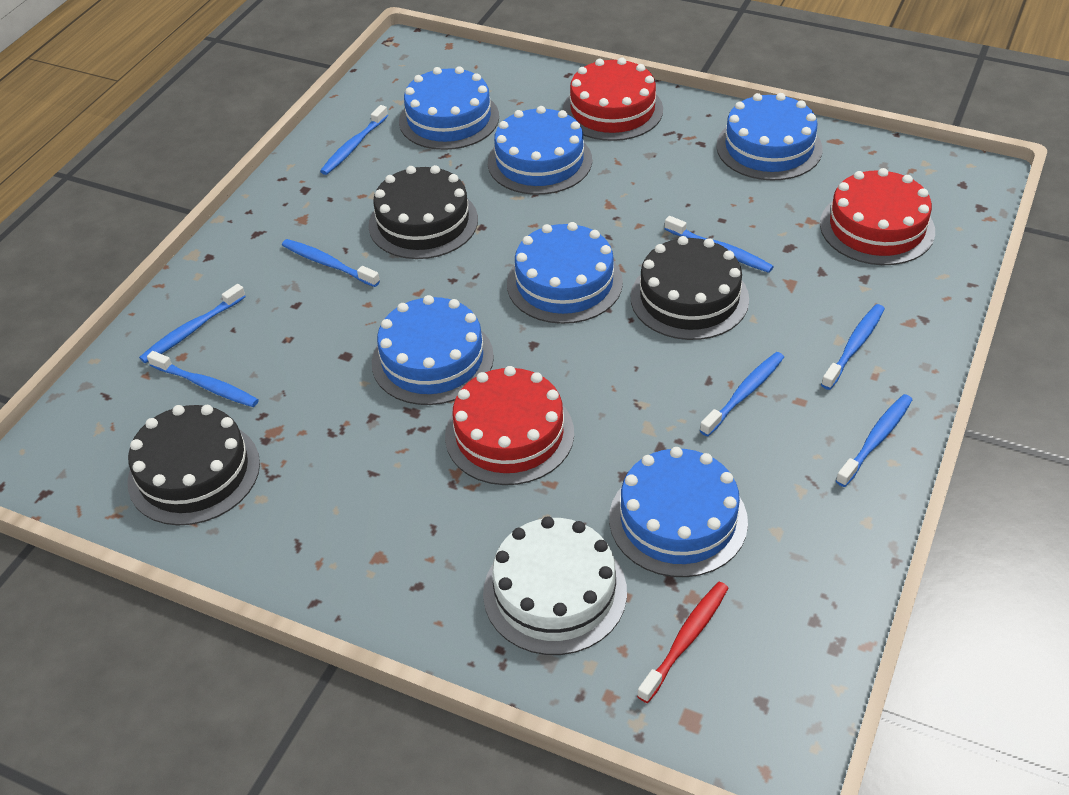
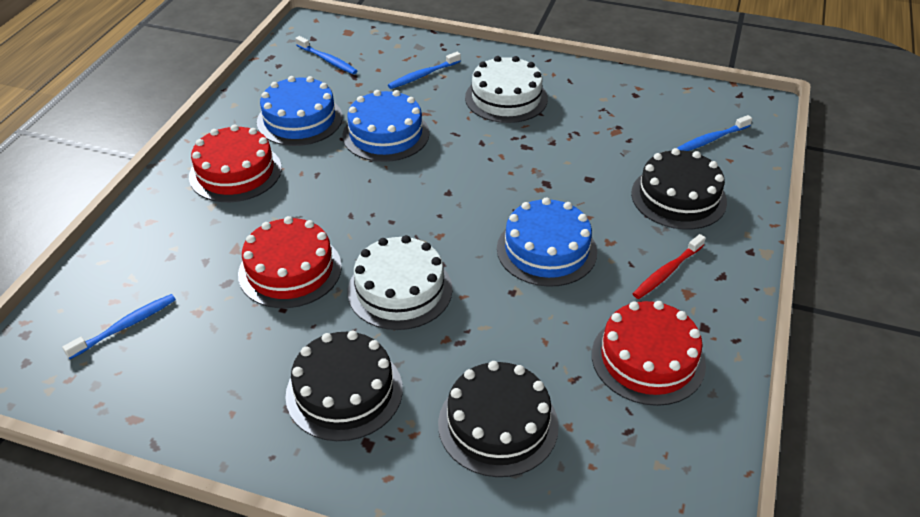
blue cake: [372,295,494,405] [399,66,499,150] [488,106,592,195] [507,222,623,324] [609,447,748,577] [716,93,823,181] = 6 -> [257,76,342,146] [342,90,429,162] [497,197,597,287] = 3
blue toothbrush: [139,284,246,363] [147,351,259,407] [282,239,380,287] [320,105,388,175] [665,216,774,273] [700,352,784,436] [821,304,885,390] [836,394,912,487] = 8 -> [62,294,176,359] [295,36,357,74] [388,52,461,89] [677,115,752,151] = 4
white cake: [483,516,627,655] = 1 -> [348,235,452,330] [465,56,548,123] = 2

